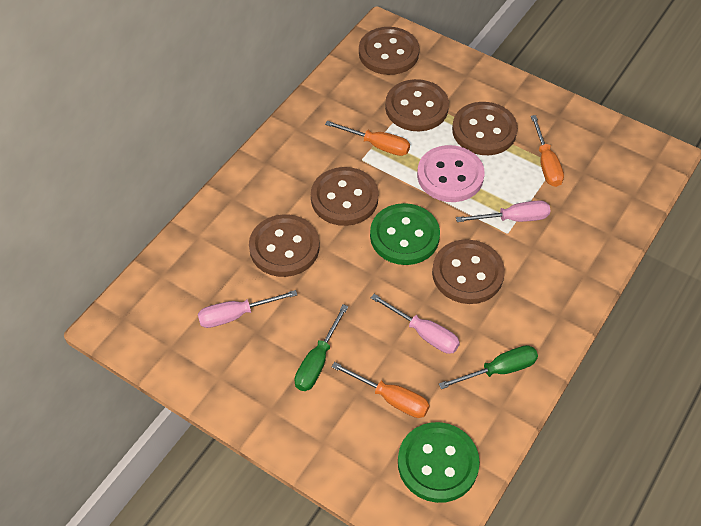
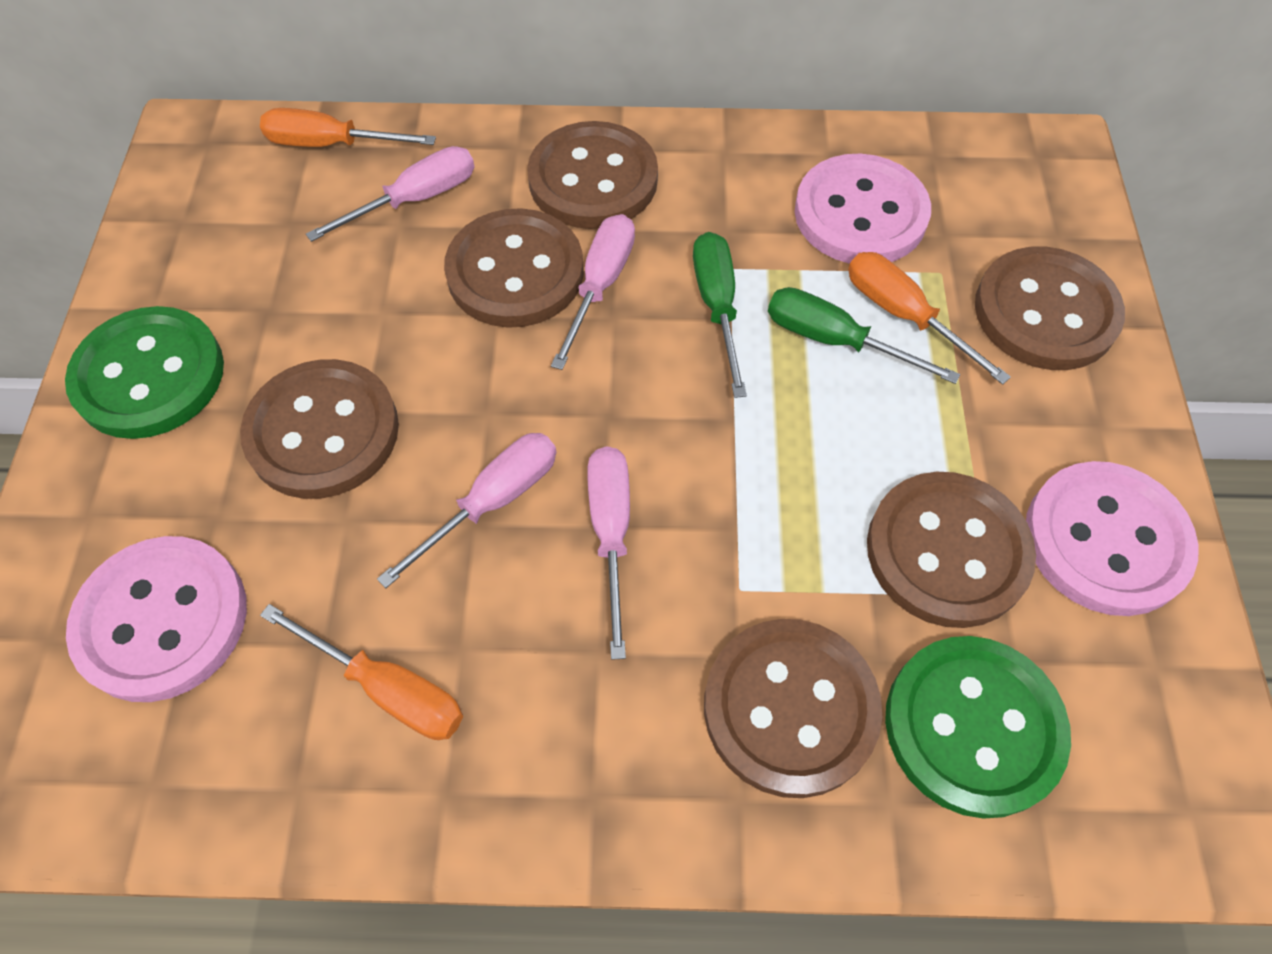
pink button: [417,145,485,202] = 1 -> [66,536,247,702] [795,154,931,264] [1026,461,1199,616] = 3
pink screwdriver: [198,290,297,328] [371,294,460,354] [456,200,550,222] = 3 -> [306,146,474,242] [377,433,556,588] [551,214,635,370] [587,446,630,660] = 4

